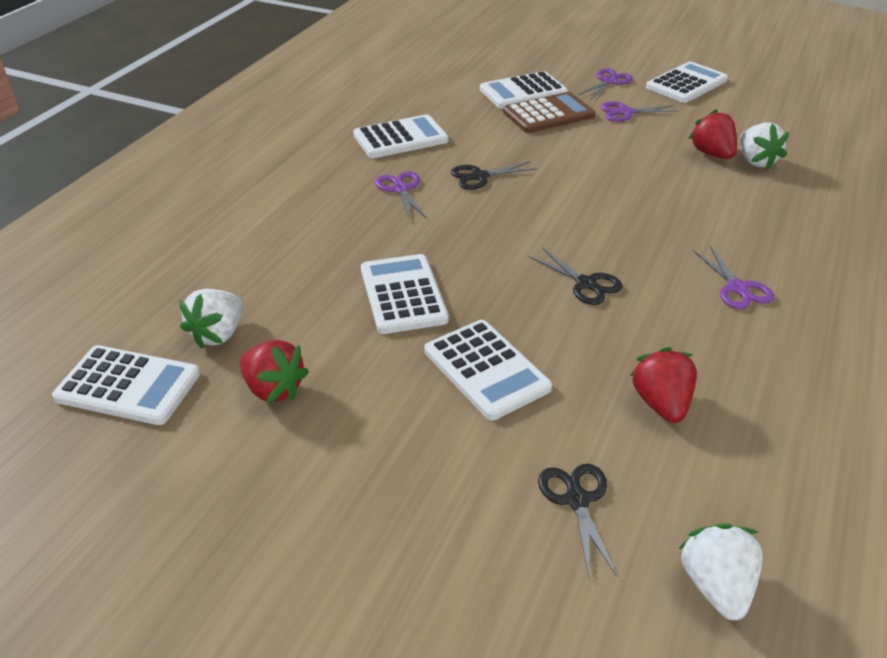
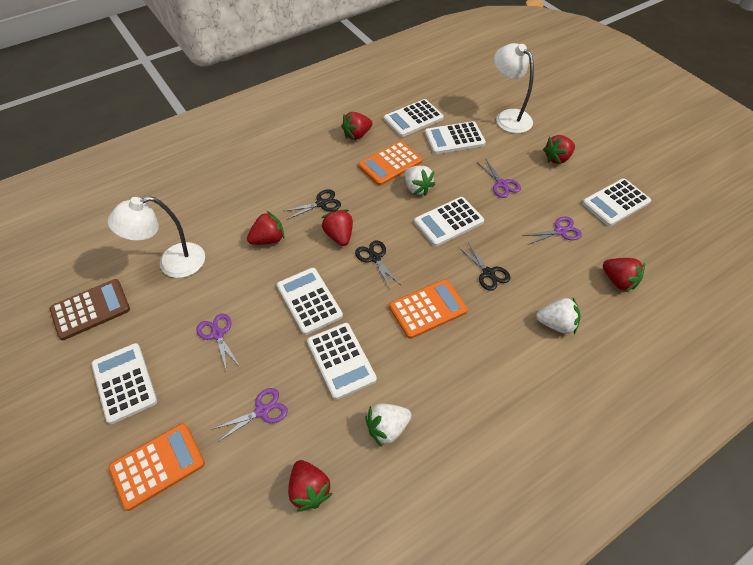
orange calculator: none = 0 -> [108,423,205,511] [358,141,422,186] [389,279,468,339] = 3
red strawberry: [240,340,309,403] [630,347,697,423] [689,109,737,159] = 3 -> [247,211,284,245] [288,460,333,512] [322,209,353,246] [341,112,373,140] [543,135,575,164] [603,258,645,292] = 6
white calculator: [52,345,200,425] [353,114,448,158] [361,254,449,334] [424,320,552,420] [480,71,568,109] [646,61,728,103] = 6 -> [91,343,157,424] [277,268,343,335] [307,323,377,400] [384,99,444,137] [414,197,484,247] [425,121,486,154] [582,178,651,226] = 7
white lamp: none = 0 -> [108,196,205,278] [494,43,534,133] = 2

